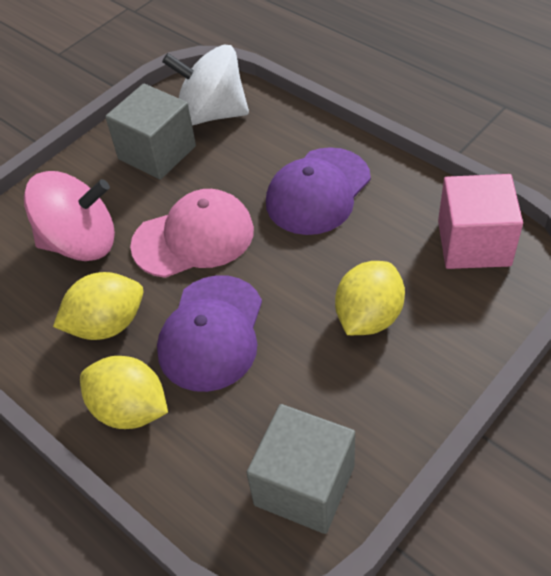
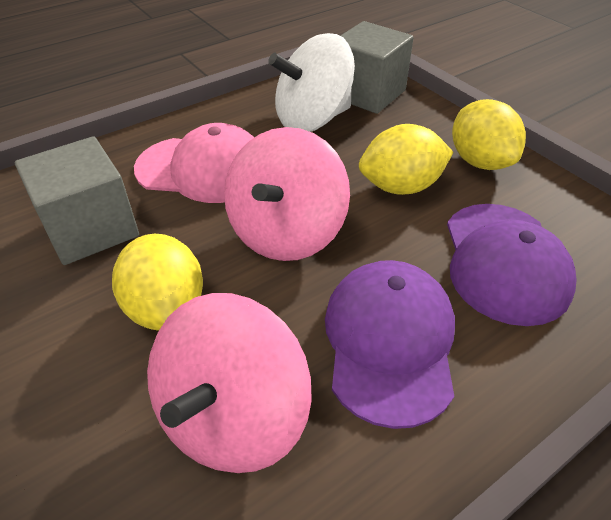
pink cube: [438,174,523,269] = 1 -> none = 0
pink spinning top: [24,171,115,261] = 1 -> [147,293,312,473] [224,127,350,261] = 2

